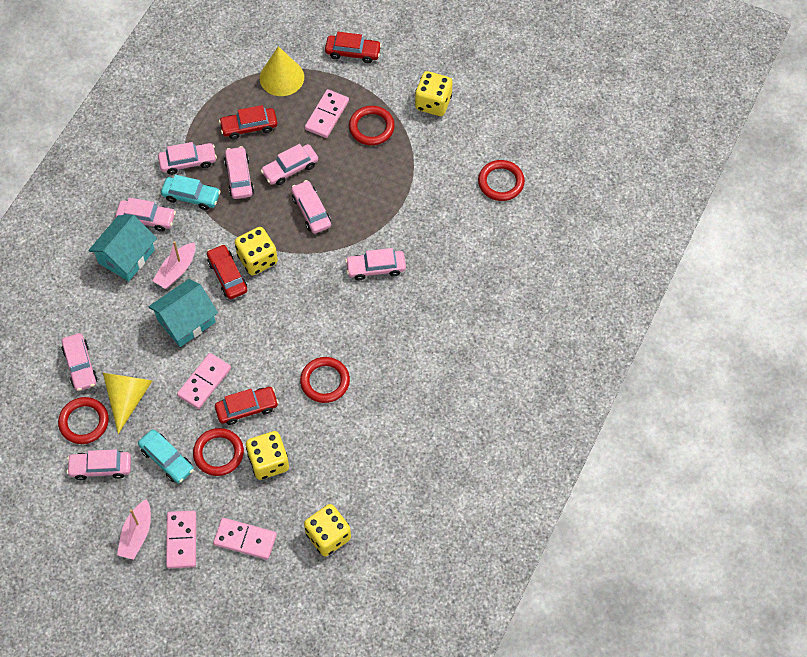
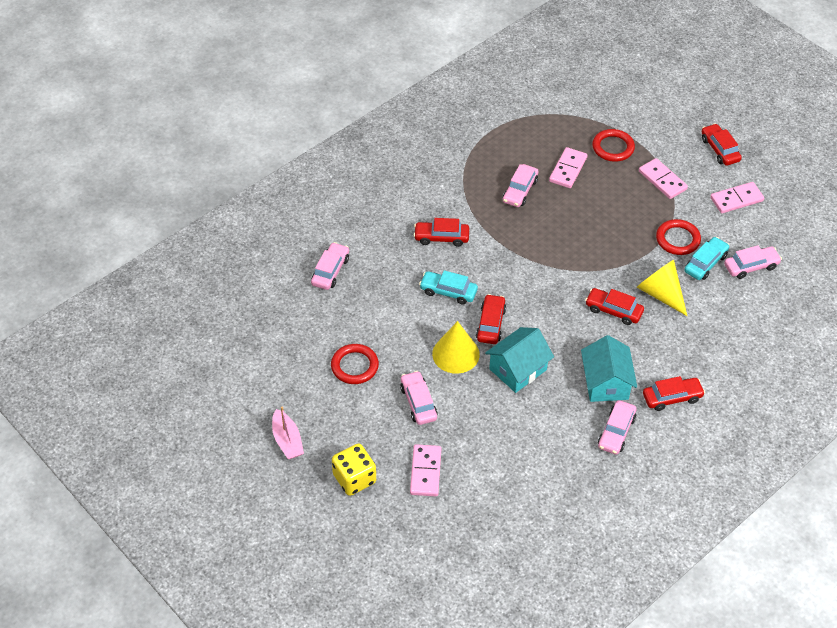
pink boat: [117,499,151,560] [152,241,195,289] = 2 -> [272,406,304,459] = 1
pink car: [61,333,98,391] [67,449,131,480] [116,198,176,232] [158,142,217,175] [224,146,254,199] [261,144,318,185] [291,180,331,234] [345,248,406,280] = 8 -> [311,242,349,290] [400,371,438,425] [503,164,538,207] [598,400,637,455] [724,245,782,279] = 5
red car: [207,244,247,299] [215,387,279,425] [219,105,277,139] [325,32,382,63] = 4 -> [414,218,469,247] [476,294,506,344] [585,288,644,325] [643,376,705,411] [702,123,742,166] = 5
red ring: [58,397,109,444] [193,428,244,476] [300,357,350,403] [349,106,395,145] [478,160,525,201] = 5 -> [331,344,379,384] [592,129,635,162] [656,219,701,255] = 3
yellow dice: [235,227,278,276] [246,431,289,480] [304,504,351,557] [415,71,453,116] = 4 -> [332,444,376,496] = 1

